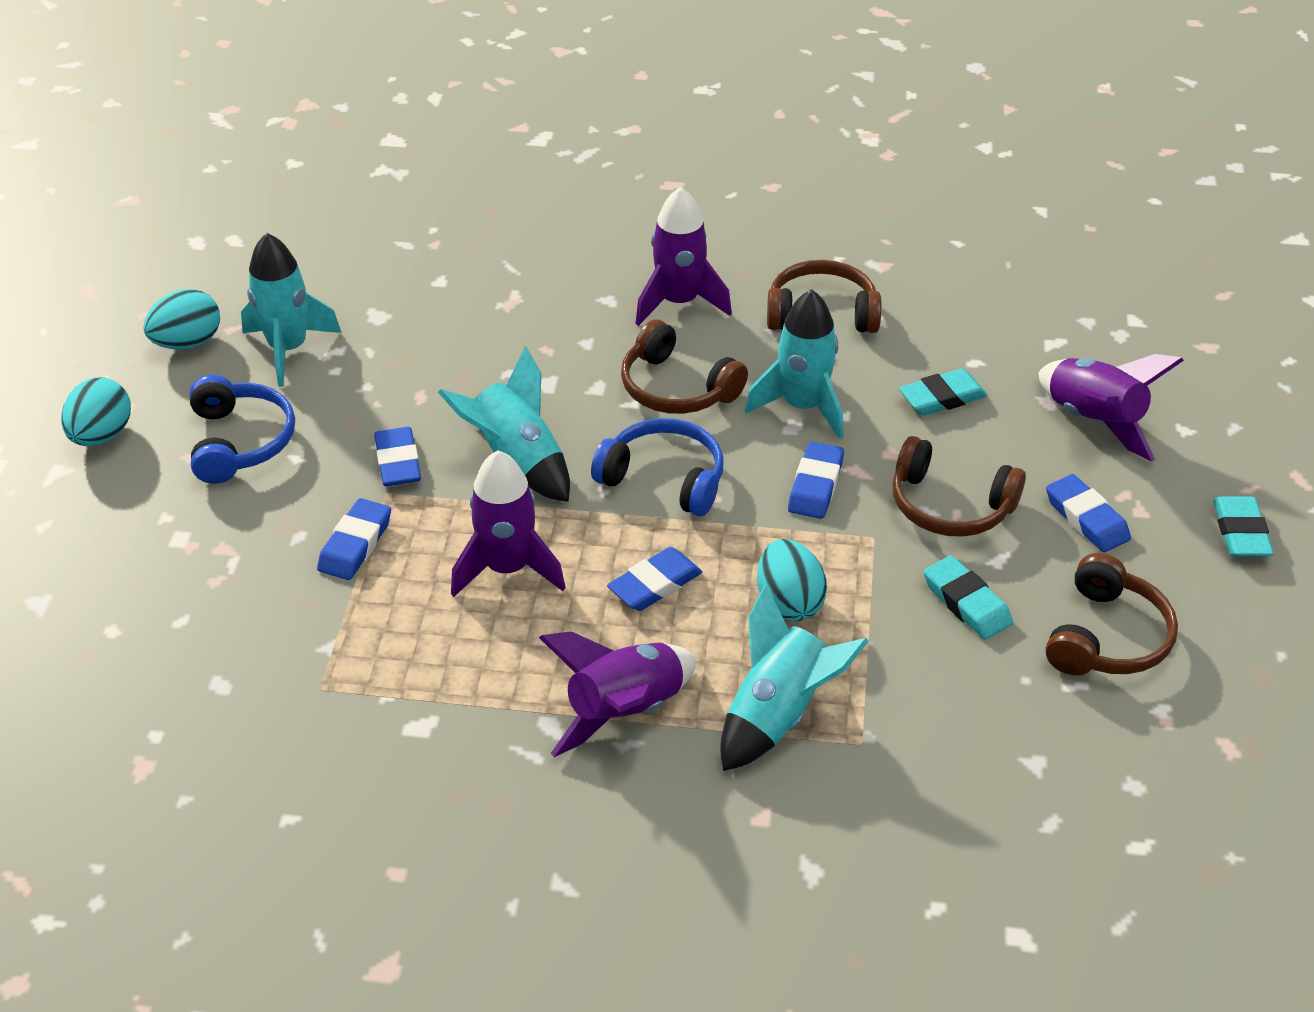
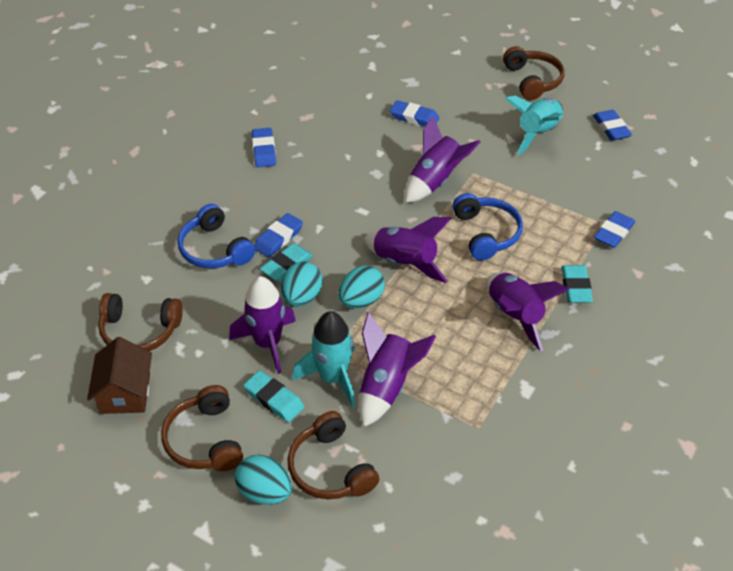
brown house: none = 0 -> [87,337,152,414] = 1
purple rocket: [451,450,566,597] [539,631,696,757] [635,187,732,326] [1038,354,1184,462] = 4 -> [229,276,296,374] [359,312,436,427] [364,217,452,283] [405,115,481,203] [487,272,570,351] = 5
turquoise rocket: [241,233,341,387] [438,346,570,502] [720,585,869,771] [745,289,843,439] = 4 -> [293,311,355,408] [505,96,563,155] = 2

